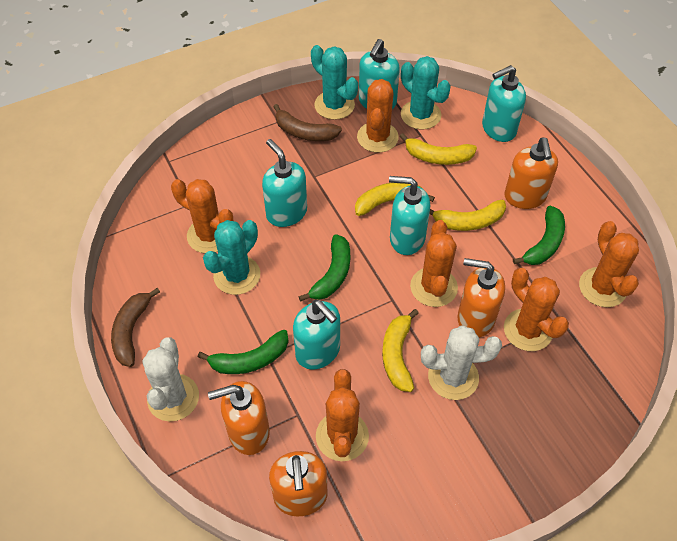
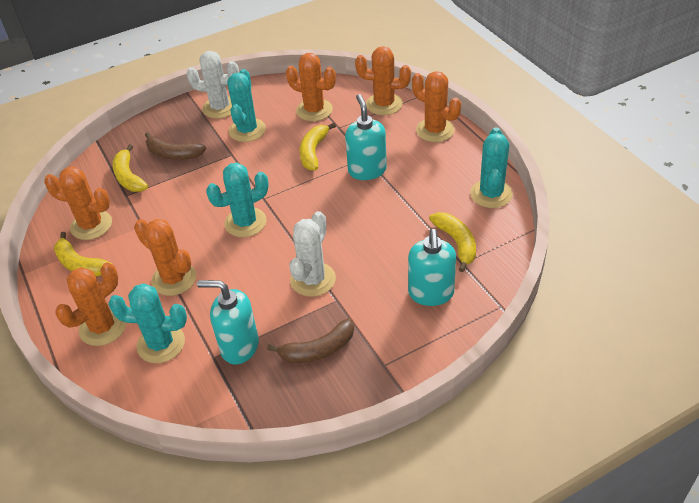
green banana: [198,330,289,374] [299,234,350,302] [513,206,565,265] = 3 -> none = 0
orange soap dispenser: [208,381,270,455] [269,451,327,516] [457,258,505,337] [504,138,558,209] = 4 -> none = 0
turquoise cactus: [203,220,260,295] [311,45,358,120] [401,56,451,130] = 3 -> [108,283,187,363] [206,163,269,237] [227,69,266,142] [470,127,513,208] = 4
turquoise soap dispenser: [262,139,307,227] [293,300,340,370] [359,39,400,109] [389,176,430,255] [482,65,526,142] = 5 -> [197,280,259,364] [345,94,387,180] [408,229,456,306] = 3

